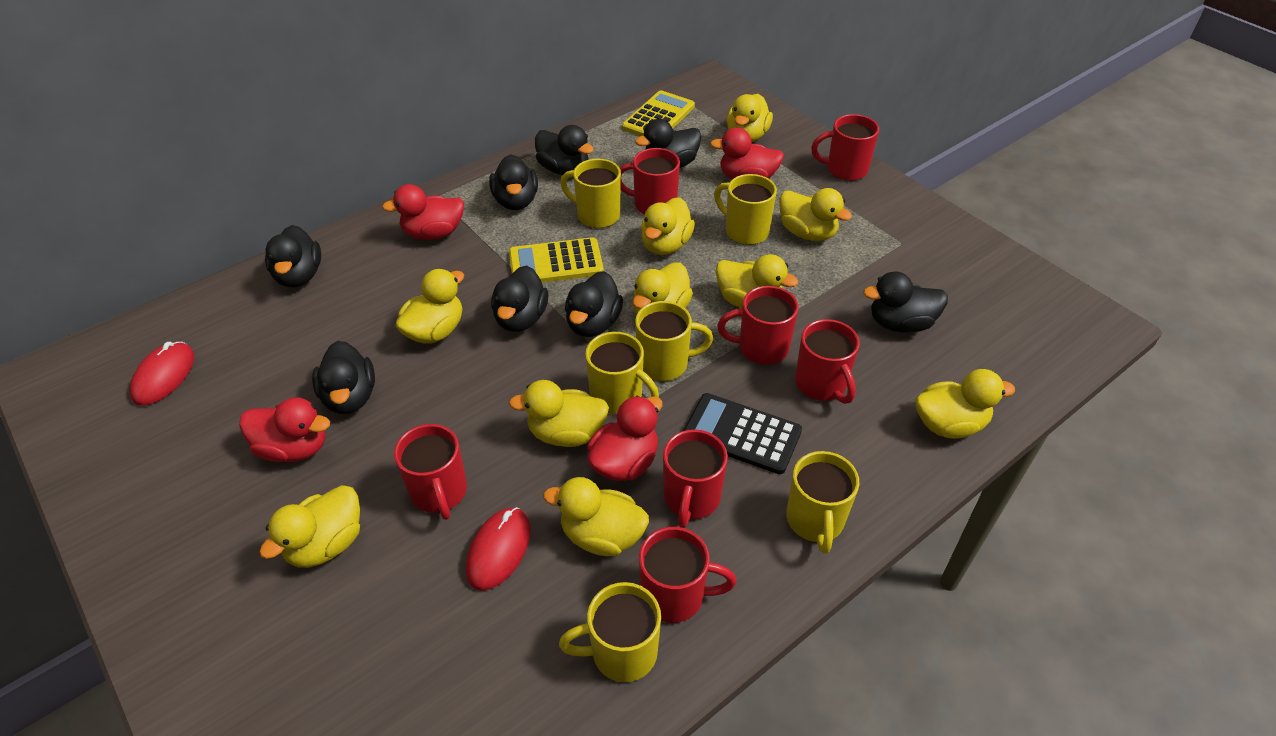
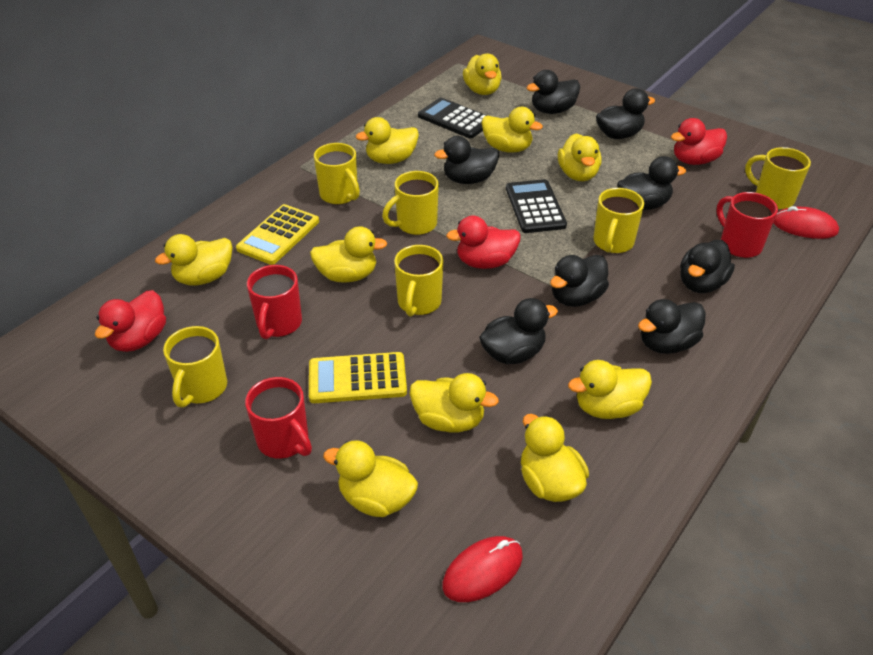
black calculator: [683,393,802,474] = 1 -> [418,98,487,138] [506,179,567,233] = 2
red duck: [239,397,330,462] [382,184,464,240] [587,396,663,481] [710,127,784,179] = 4 -> [95,290,166,352] [446,216,520,269] [671,118,727,165] = 3
red mug: [394,424,467,520] [620,148,680,214] [639,527,736,623] [663,429,728,528] [717,286,799,365] [795,319,860,404] [811,114,879,181] = 7 -> [245,377,312,459] [247,265,302,339] [717,192,778,258] = 3

